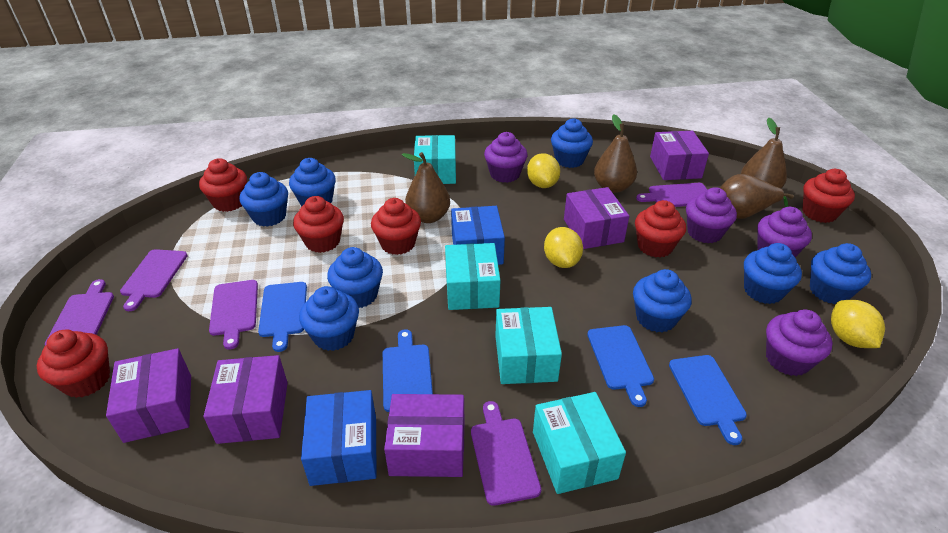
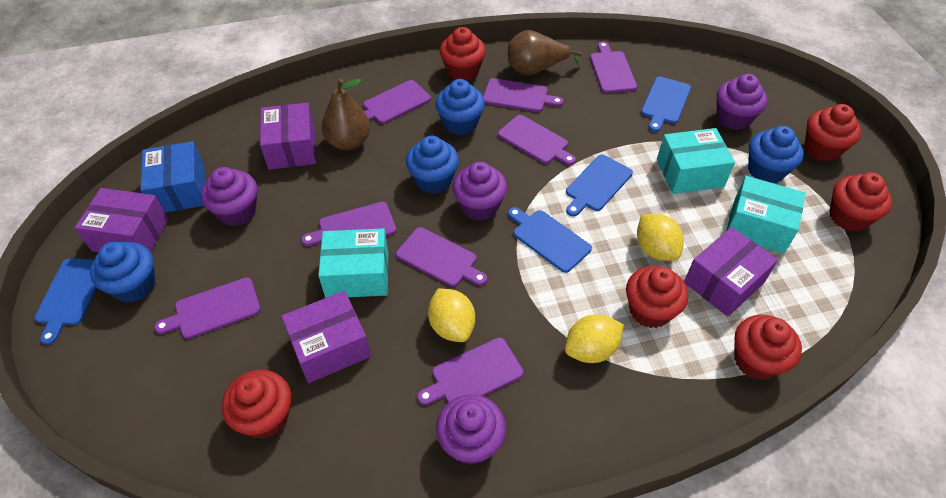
blue box: [301,390,377,486] [451,206,505,265] = 2 -> [140,141,205,213] = 1
blue cupcake: [240,172,288,227] [289,158,336,206] [299,286,359,351] [327,247,383,308] [551,118,593,168] [633,269,692,332] [744,243,802,304] [810,243,871,304] = 8 -> [90,242,156,303] [406,136,459,194] [435,79,485,135] [748,126,804,183] = 4
brown pear: [402,152,450,223] [594,114,637,193] [720,174,794,219] [741,118,787,188] = 4 -> [322,79,370,150] [508,30,582,76] = 2
purple box: [106,348,191,443] [203,355,288,444] [384,394,465,477] [564,187,629,249] [650,131,709,180] = 5 -> [75,188,169,252] [260,103,316,170] [281,291,371,383] [684,227,778,317] = 4
purple cutting board: [45,279,114,346] [120,249,188,311] [209,280,258,349] [471,401,541,506] [636,183,707,207] = 5 -> [154,277,261,339] [301,202,396,246] [363,80,431,124] [396,227,487,287] [417,338,524,405] [483,78,563,112] [498,115,576,165] [590,41,637,93] = 8
turquoise box: [414,135,456,184] [445,243,500,310] [495,307,562,384] [533,392,626,494] = 4 -> [318,228,388,298] [657,128,735,194] [726,176,805,253] = 3

